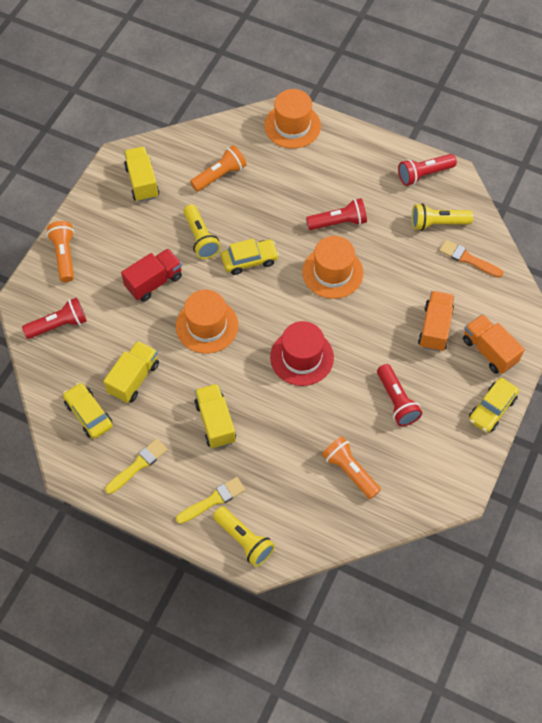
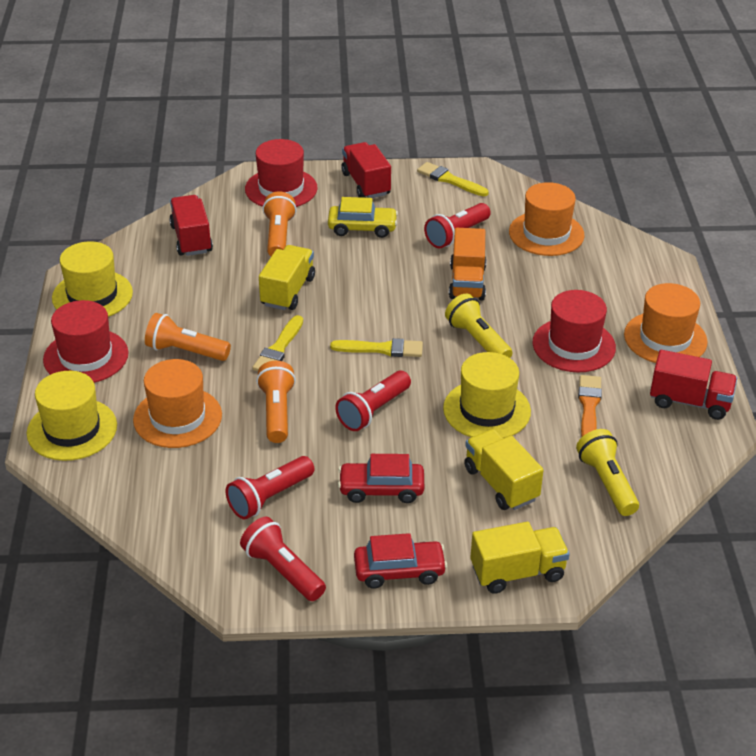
orange truck: [418,291,454,352] [463,314,525,374] = 2 -> [449,228,486,300] = 1
red car: none = 0 -> [338,454,424,503] [354,533,447,589] = 2
red hat: [270,321,334,386] = 1 -> [43,300,128,383] [245,139,317,207] [532,290,616,373] = 3
red truck: [121,248,182,302] = 1 -> [169,195,213,256] [341,142,391,198] [650,350,737,420] = 3
yellow brush: [105,439,168,494] [176,477,245,524] = 2 -> [252,315,303,371] [330,338,423,357] [417,162,489,196] = 3
yellow car: [63,383,113,439] [221,238,279,275] [469,378,519,433] = 3 -> [328,197,398,238] = 1
yellow flashlight: [183,204,221,259] [213,507,275,567] [412,203,473,231] = 3 -> [445,294,512,358] [576,429,639,516] = 2
yellow hat: none = 0 -> [27,371,117,461] [52,241,133,317] [443,352,531,438] = 3

